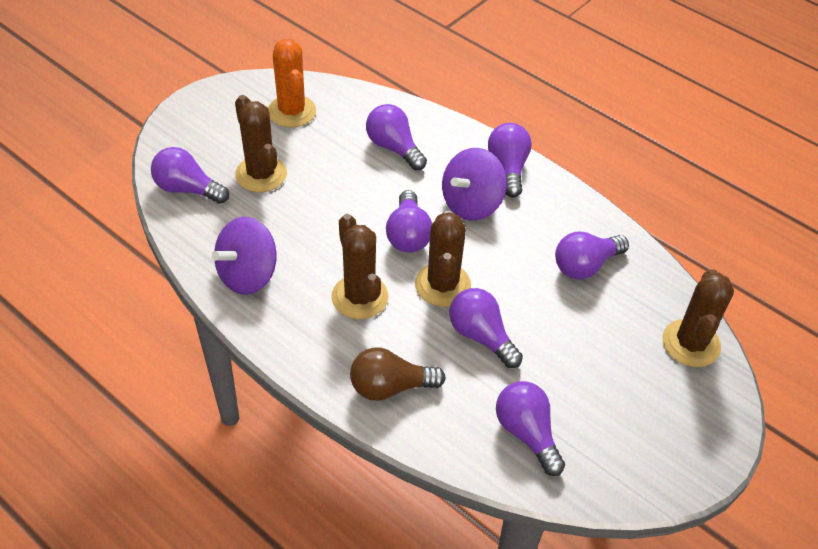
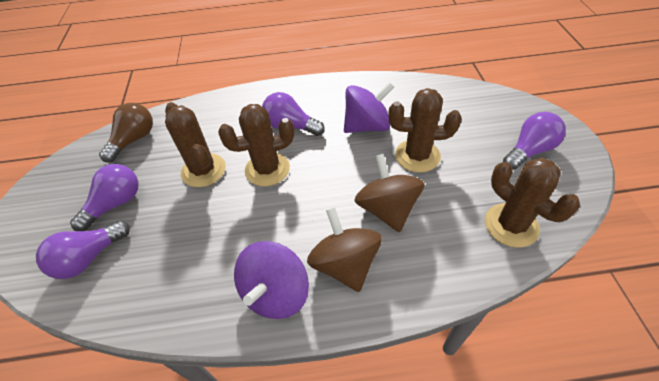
brown spinning top: none = 0 -> [307,207,382,292] [354,154,425,232] = 2
orange cactus: [268,39,316,128] = 1 -> none = 0
purple light bulb: [151,147,229,204] [366,104,427,171] [386,190,432,253] [449,288,523,368] [488,123,532,198] [496,381,565,476] [555,232,629,279] = 7 -> [36,221,130,279] [70,164,139,231] [262,92,325,136] [503,112,566,170] = 4

